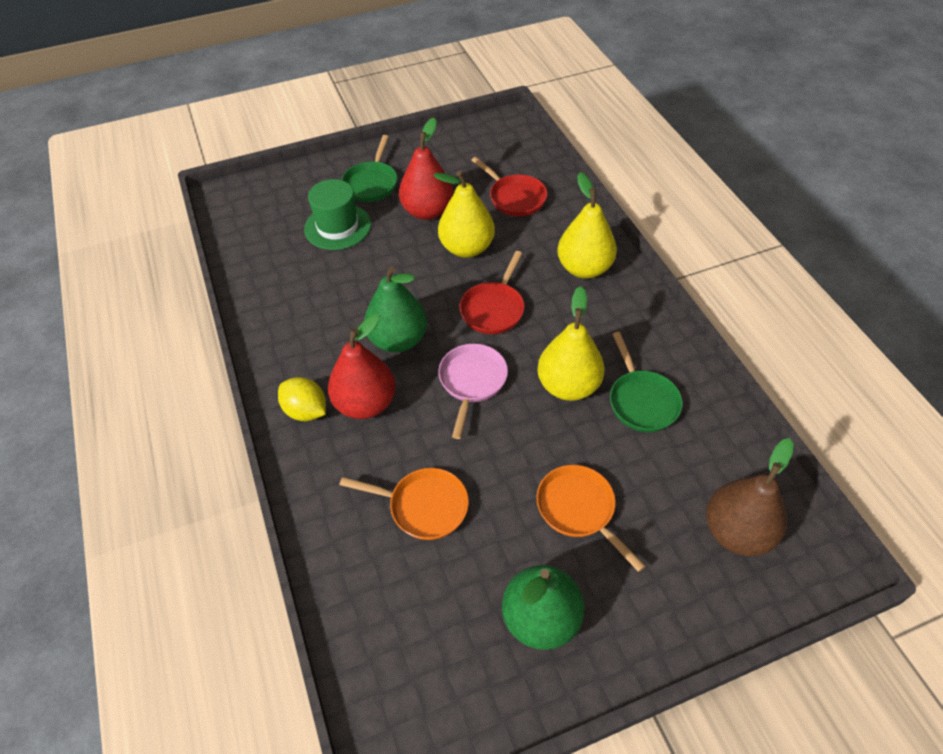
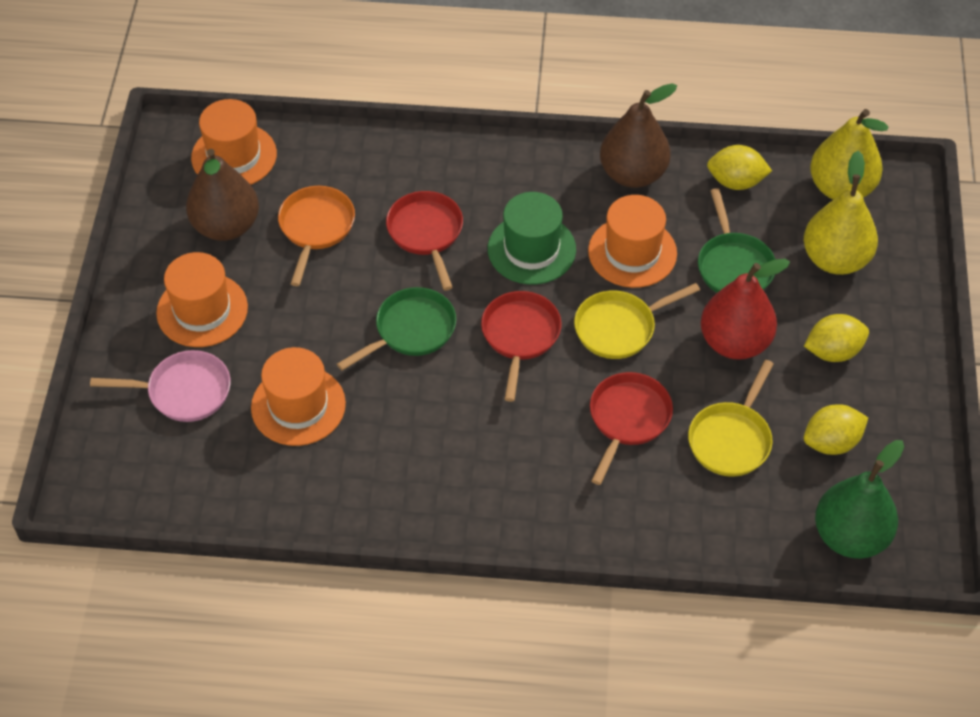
brown pear: [706,438,794,556] = 1 -> [186,149,259,241] [600,83,677,188] = 2
green pear: [364,266,427,353] [502,565,585,650] = 2 -> [815,440,904,559] = 1
orange hat: none = 0 -> [156,252,248,347] [191,99,277,185] [251,347,346,446] [588,195,677,288] = 4
orange pan: [339,468,469,540] [536,465,645,572] = 2 -> [278,186,355,286] = 1
red pan: [459,251,525,334] [471,157,547,216] = 2 -> [386,191,463,291] [481,291,562,402] [590,372,673,485] = 3
red pear: [328,314,396,419] [399,118,453,220] = 2 -> [701,259,790,360] = 1
yellow lemon: [278,377,326,421] = 1 -> [707,145,772,190] [804,314,869,362] [804,404,868,455] = 3
yellow pan: none = 0 -> [574,283,700,359] [688,360,774,477] = 2
yellow pear: [433,171,495,258] [537,286,605,401] [557,172,617,279] = 3 -> [804,151,878,275] [810,109,889,200] = 2

